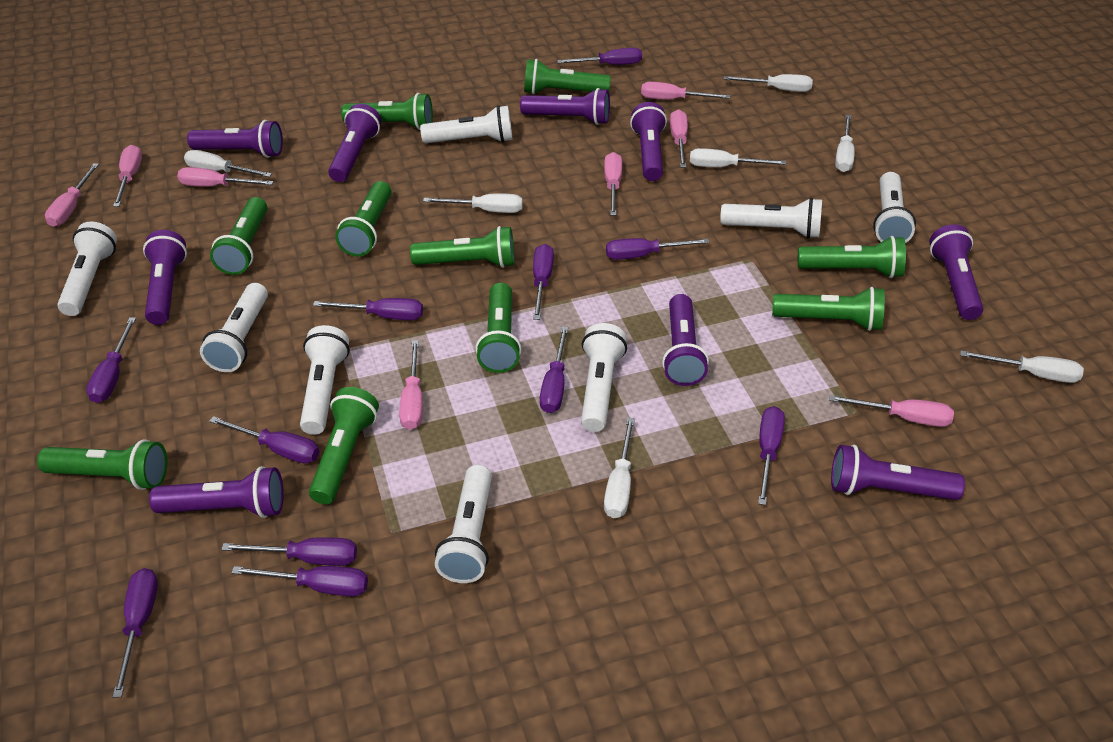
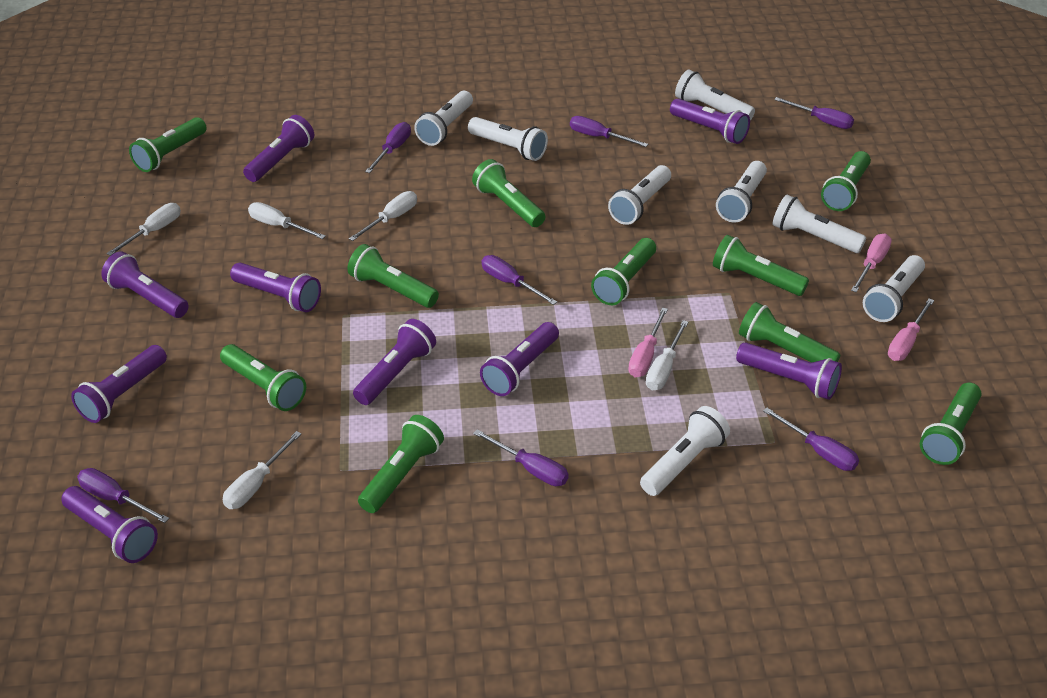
pink screwdriver: [45,163,99,227] [113,145,142,207] [177,167,274,187] [399,340,423,430] [604,152,622,216] [641,82,730,100] [670,109,688,168] [829,395,954,427] = 8 -> [628,307,668,377] [851,234,892,292] [888,298,934,361] = 3
purple screwdriver: [86,317,136,403] [113,568,158,698] [209,416,320,464] [221,537,357,566] [231,566,368,597] [313,298,423,320] [533,244,554,320] [540,326,568,413] [557,48,642,65] [606,238,709,260] [758,406,785,505] = 11 -> [77,468,169,523] [365,122,411,173] [473,429,568,486] [482,255,557,305] [570,116,648,147] [763,408,859,471] [774,97,854,129] = 7
white screwdriver: [184,150,272,177] [423,194,523,213] [604,418,635,518] [690,148,786,167] [724,74,813,92] [835,115,855,172] [960,351,1084,383] = 7 -> [106,203,181,256] [223,431,302,509] [248,202,326,239] [349,191,417,241] [646,320,688,390] = 5

